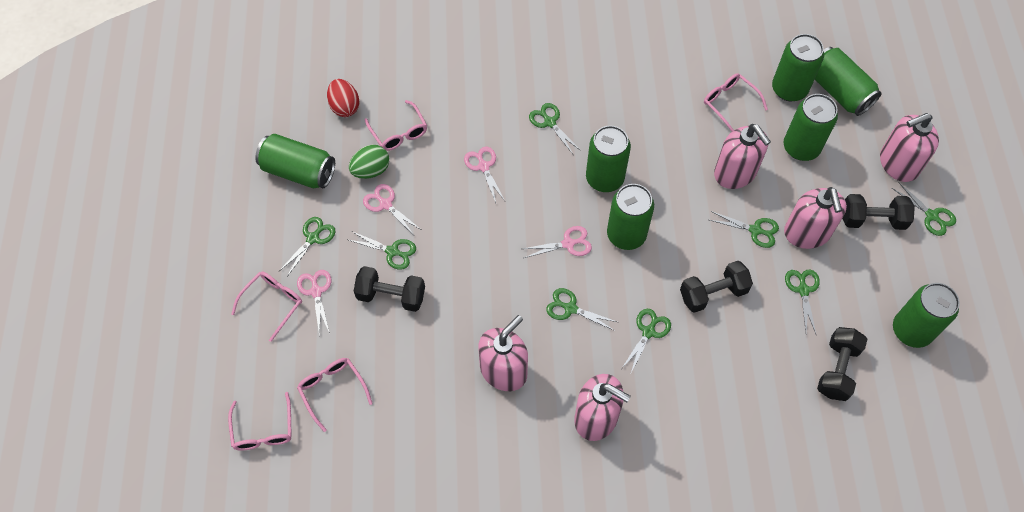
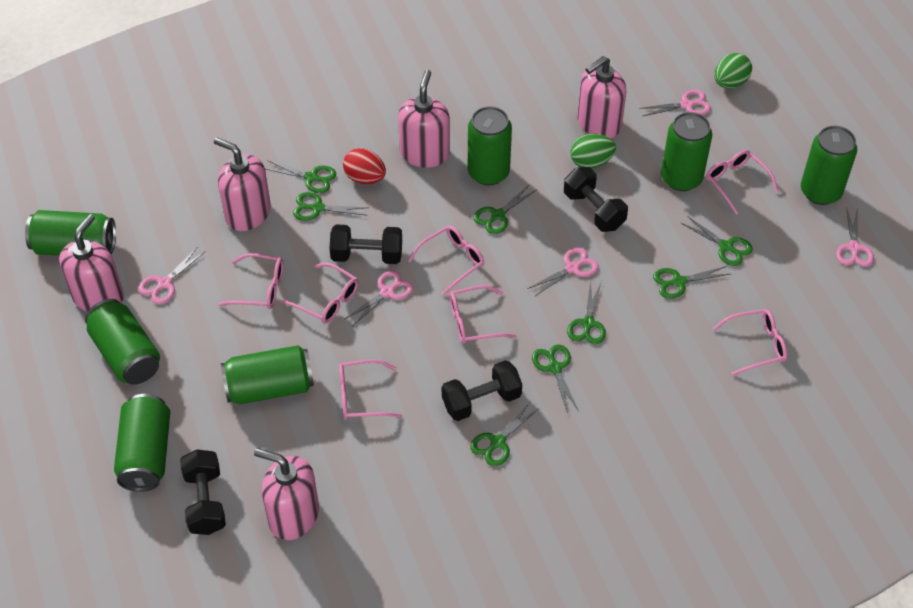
green egg: [349,145,389,179] = 1 -> [570,134,616,169] [714,53,752,88] = 2
pink glasses: [228,392,291,451] [231,271,302,342] [297,358,373,432] [365,100,427,151] [704,73,768,132] = 5 -> [218,253,284,309] [282,263,358,323] [339,359,402,420] [408,226,484,296] [450,285,517,344] [706,150,779,215] [713,309,787,376] = 7
pink scissors: [297,270,331,337] [363,184,420,235] [464,147,505,203] [522,226,592,258] = 4 -> [139,248,205,304] [344,270,413,326] [528,247,599,297] [639,89,711,116] [836,207,874,267] = 5

